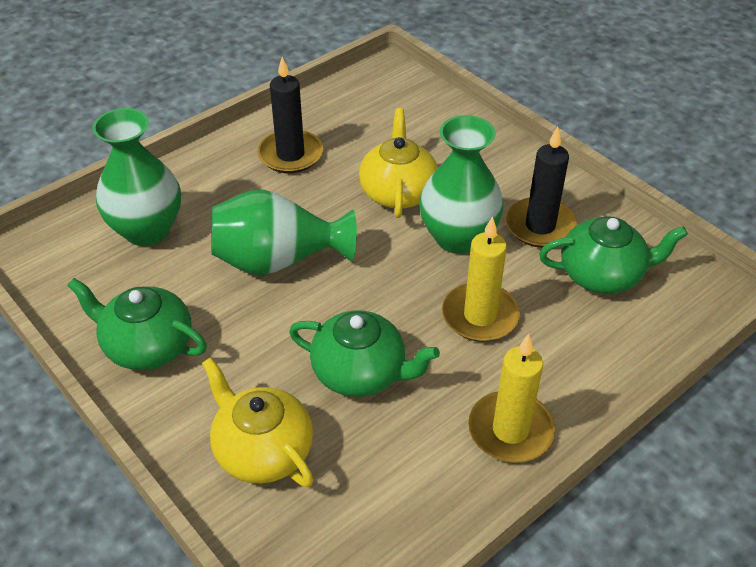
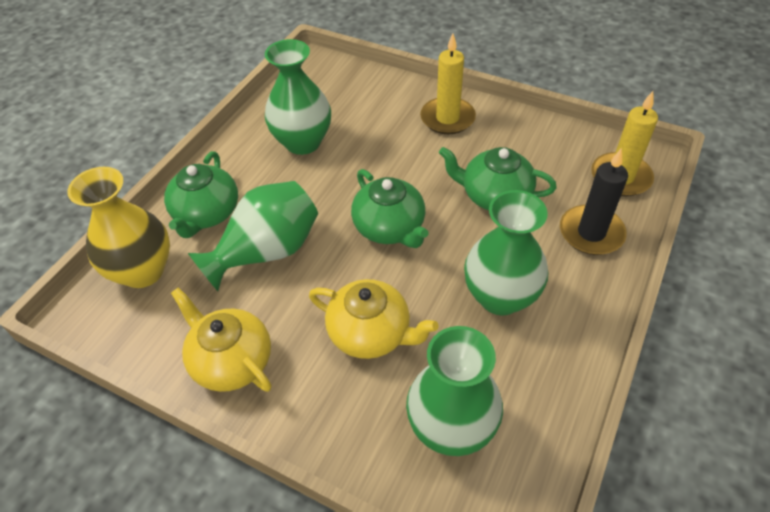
black candle: [257,57,323,173] [506,127,577,248] = 2 -> [560,148,628,255] = 1
green vase: [92,108,181,246] [211,189,357,275] [419,115,504,254] = 3 -> [188,181,318,291] [265,39,331,155] [406,326,503,456] [464,190,548,315] = 4
yellow vase: none = 0 -> [67,167,170,288] = 1

